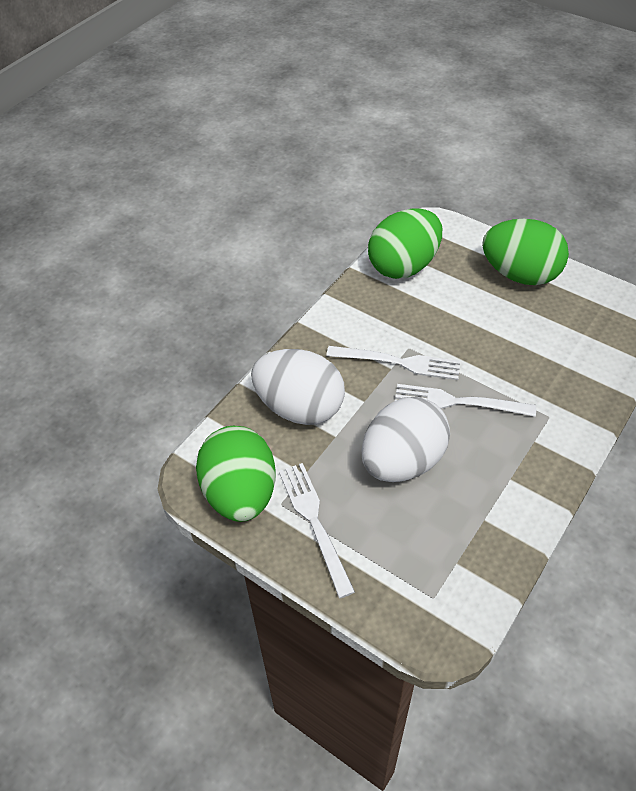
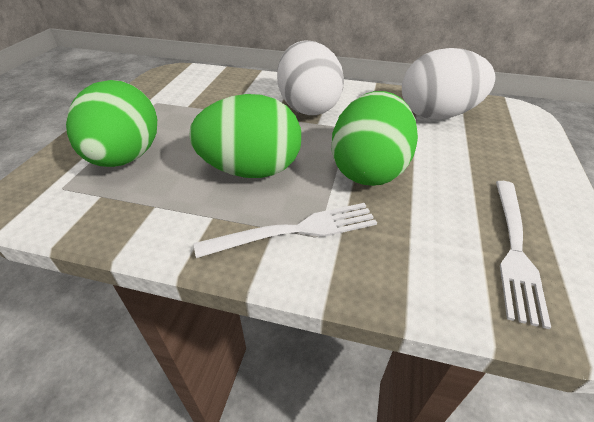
white fork: [279,463,355,598] [326,346,461,380] [395,384,536,417] = 3 -> [194,203,377,258] [496,181,551,329] = 2

